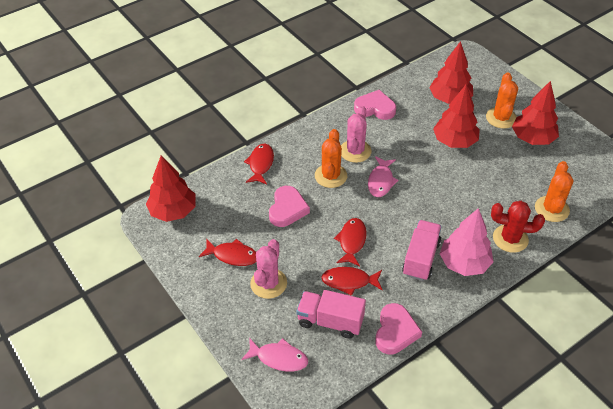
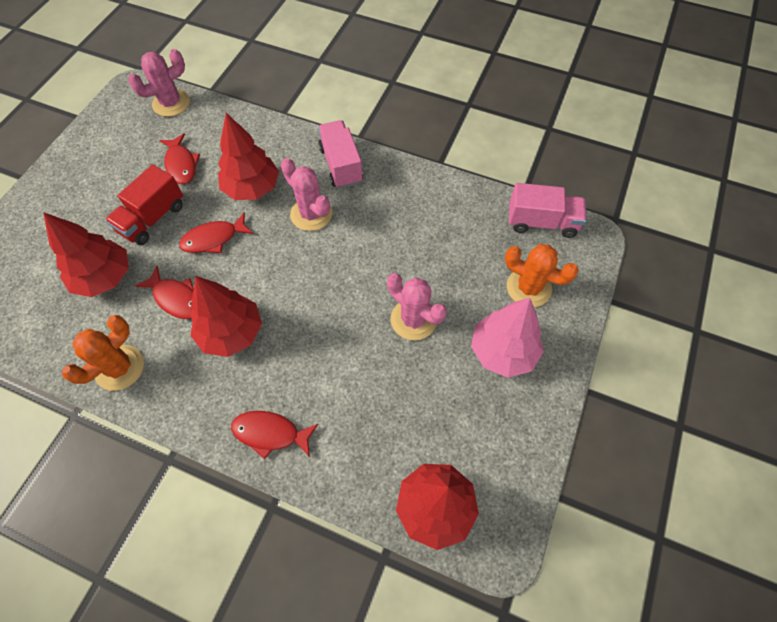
orange cactus: [315,129,347,188] [486,73,518,129] [535,161,574,222] = 3 -> [62,315,144,391] [505,244,579,307] = 2
pink cactus: [250,239,287,299] [341,105,372,163] = 2 -> [128,49,190,117] [281,158,332,231] [387,273,447,340] = 3
pink fish: [241,338,308,372] [368,156,399,197] = 2 -> none = 0
pink heart: [269,186,310,227] [354,90,396,120] [375,303,422,354] = 3 -> none = 0
red cactus: [491,201,545,253] = 1 -> none = 0
red truck: none = 0 -> [105,164,183,245] = 1

